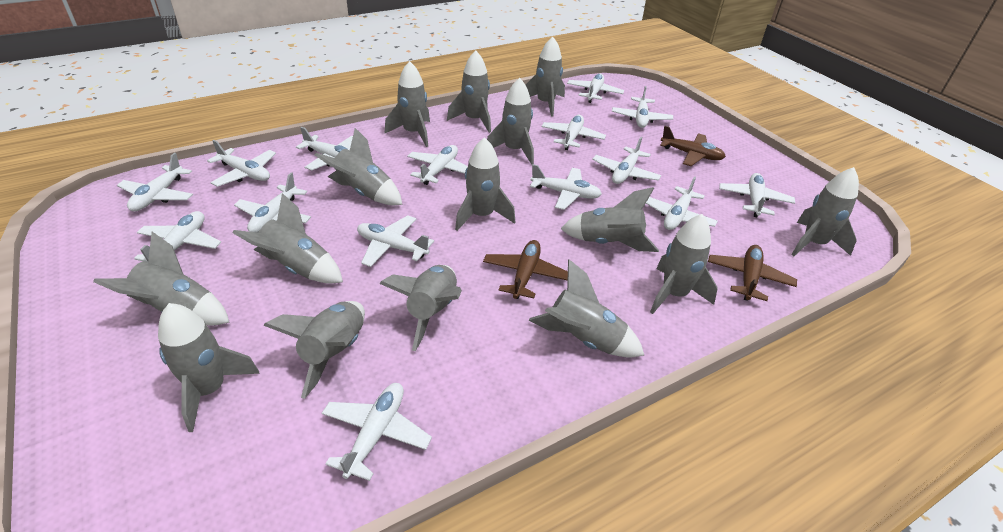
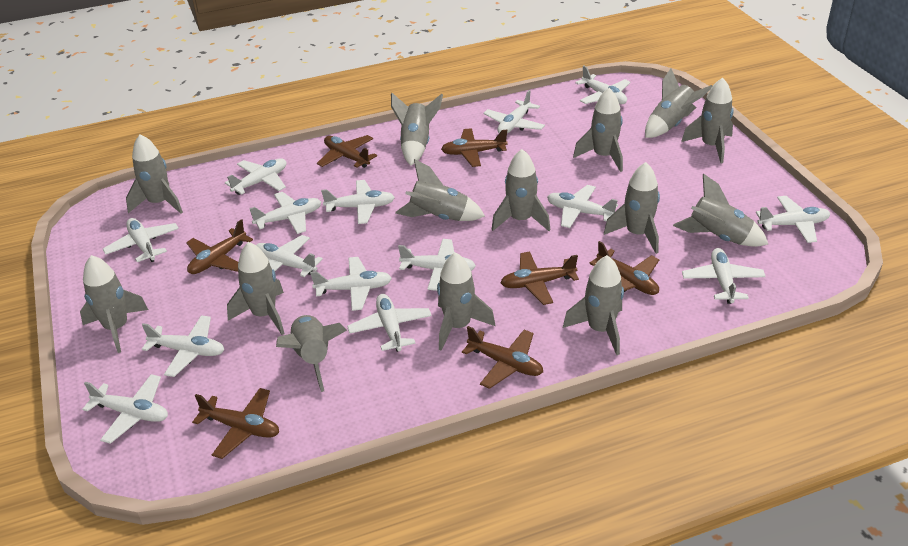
brown plane: [483,240,568,299] [660,126,726,166] [708,245,797,301] = 3 -> [186,219,253,274] [192,388,279,459] [317,135,377,168] [441,128,508,167] [462,326,543,389] [500,252,579,305] [589,241,659,295] = 7
grey rocket: [93,232,230,326] [158,303,260,432] [232,193,343,284] [263,301,365,399] [315,128,402,205] [379,265,462,351] [385,61,430,147] [447,51,491,133] [455,137,515,231] [487,78,534,165] [525,37,565,117] [529,259,644,358] [561,187,659,252] [650,214,717,314] [791,167,859,256] = 15 -> [80,255,148,353] [126,134,183,213] [227,242,285,335] [276,315,347,392] [391,93,443,166] [395,159,485,221] [437,252,495,351] [491,149,550,231] [563,255,624,355] [573,88,623,172] [604,162,660,254] [645,69,712,138] [673,174,768,247] [681,78,734,163] = 14

